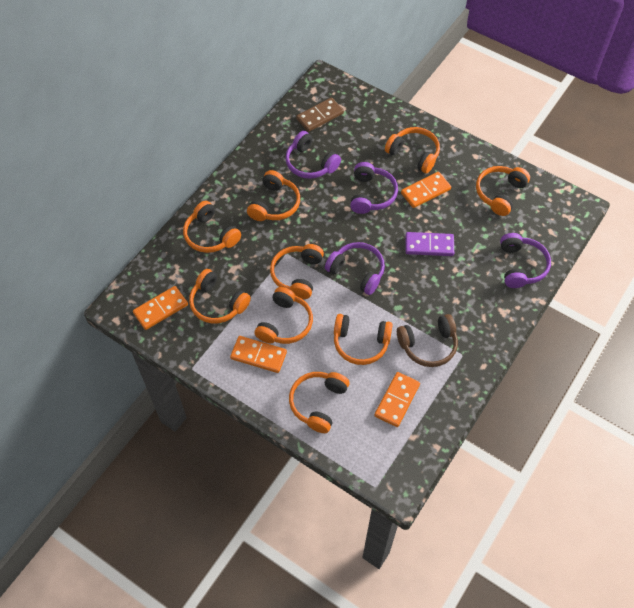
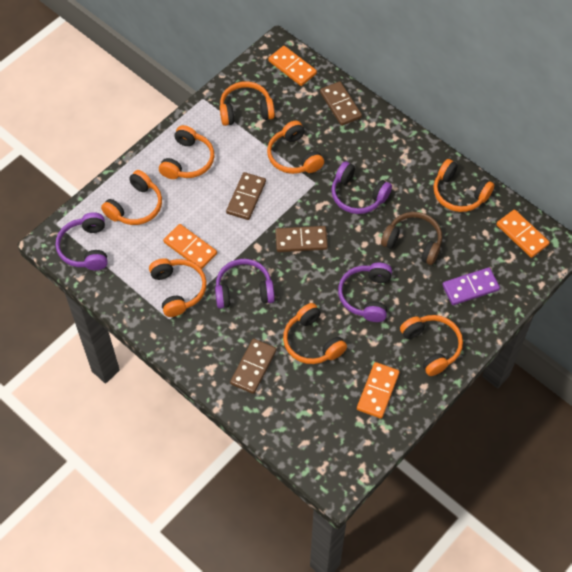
brown domino: [296,97,344,132] = 1 -> [226,172,266,220] [230,338,276,394] [275,226,328,252] [320,81,362,126] = 4
orange headphones: [183,201,241,253] [189,269,251,324] [247,170,300,221] [254,287,313,344] [270,244,324,299] [289,372,349,433] [334,314,393,365] [385,127,440,174] [476,166,530,216] = 9 -> [101,170,162,225] [149,258,207,317] [159,125,214,179] [220,81,275,126] [267,121,324,174] [283,303,347,364] [400,315,463,376] [433,159,494,212] = 8

